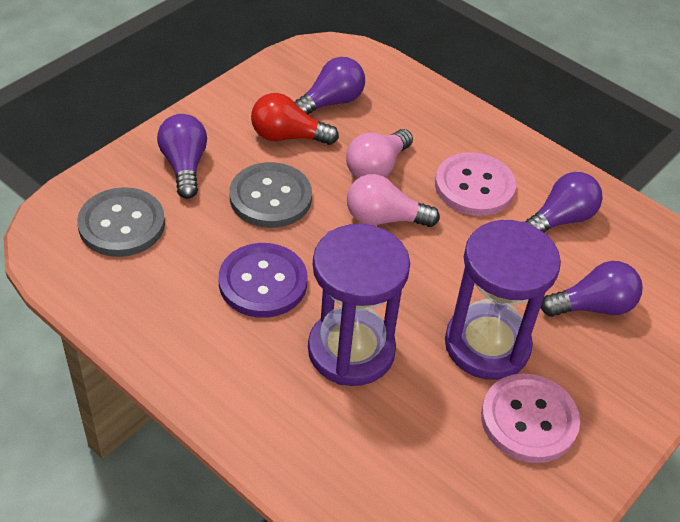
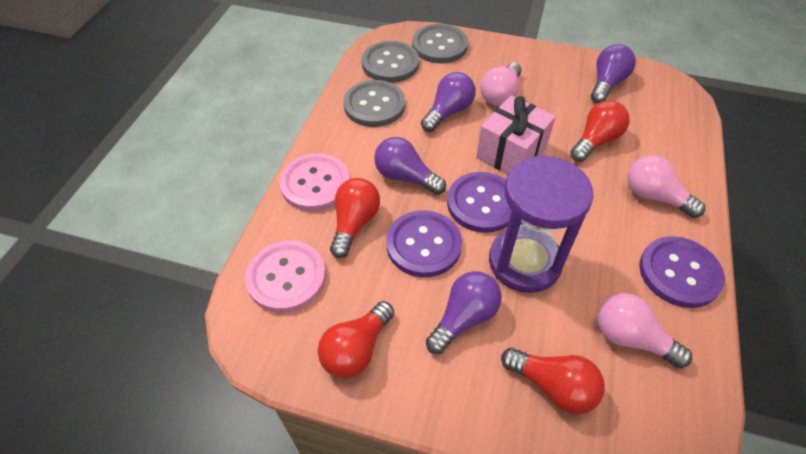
grey button: [77,187,165,257] [230,162,312,228] = 2 -> [343,80,405,127] [362,41,419,83] [412,24,468,63] = 3
pink gift: none = 0 -> [476,95,556,174] = 1
pink light bulb: [346,129,413,178] [347,174,440,227] = 2 -> [480,62,521,106] [598,293,692,368] [627,155,705,218] = 3
purple button: [218,243,308,318] = 1 -> [386,210,462,277] [447,172,512,233] [639,236,725,308] = 3
purple hourglass: [308,224,410,386] [445,220,561,380] = 2 -> [489,155,593,293] = 1
red light bulb: [251,93,339,145] = 1 -> [318,301,394,379] [330,178,380,258] [501,348,605,414] [570,100,630,162] = 4

